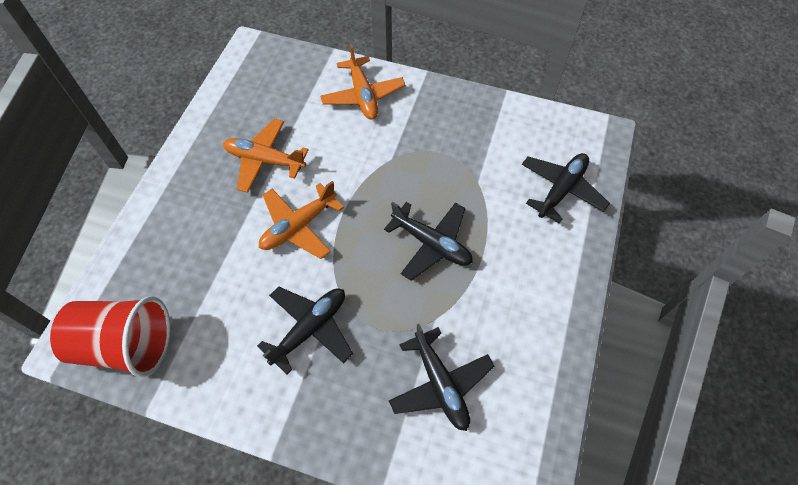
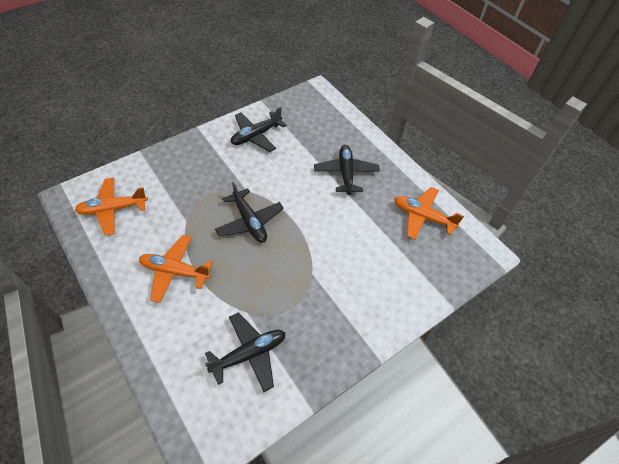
red cup: [50,296,171,377] = 1 -> none = 0

